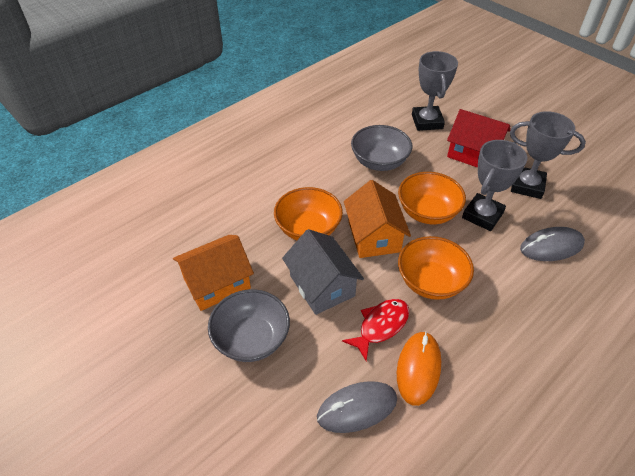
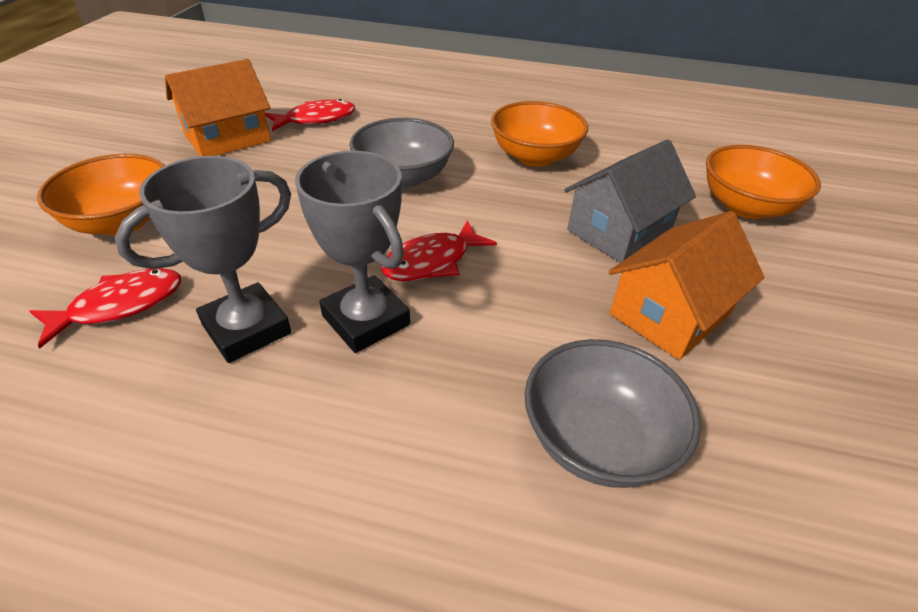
grey mouse: [317,381,397,433] [520,227,585,261] = 2 -> none = 0
grey trophy: [412,51,458,131] [462,140,527,231] [510,111,586,199] = 3 -> [115,156,291,363] [295,151,410,353] = 2
orange mouse: [397,331,441,406] = 1 -> none = 0
red fish: [342,299,409,361] = 1 -> [30,268,181,348] [265,99,355,131] [381,220,497,281] = 3
red house: [447,109,511,168] = 1 -> none = 0

